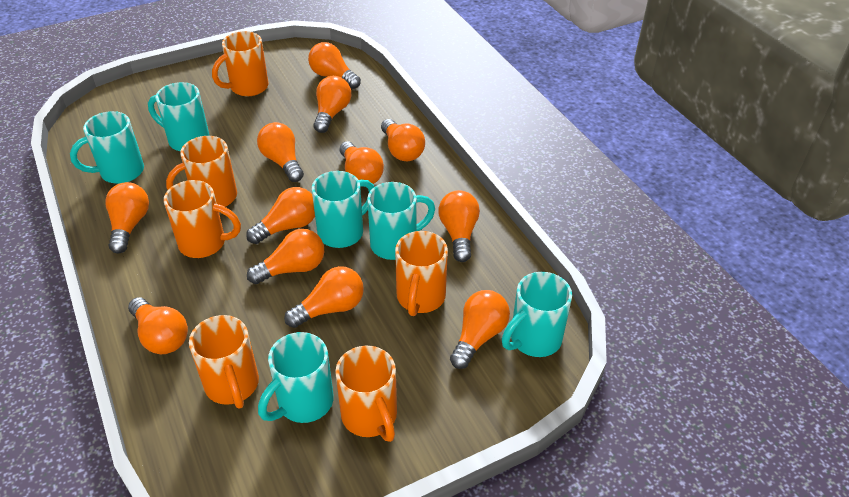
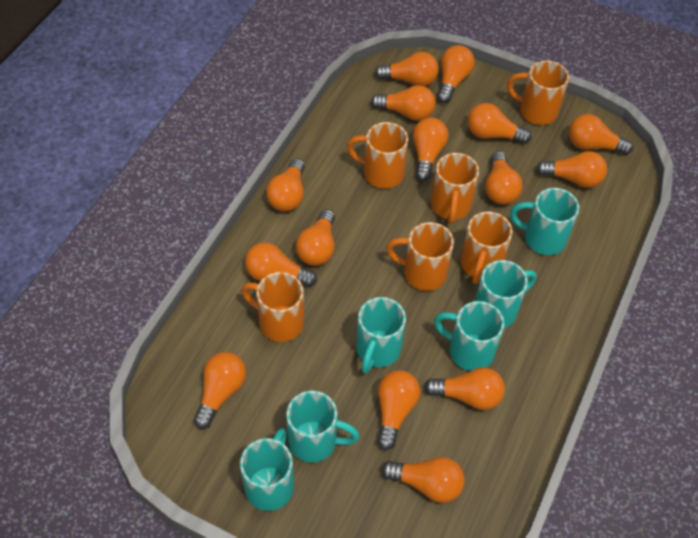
orange light bulb: [105,182,149,254] [128,297,188,354] [246,187,315,244] [247,229,324,284] [257,122,304,182] [284,266,364,328] [308,42,361,89] [314,76,351,133] [340,141,384,184] [381,119,425,161] [438,190,480,262] [450,290,510,369] = 12 -> [194,352,246,429] [245,243,317,287] [266,158,305,211] [296,209,335,266] [371,85,436,121] [374,52,439,86] [377,370,420,450] [382,457,465,503] [413,118,449,181] [424,367,505,410] [437,45,475,103] [468,103,531,144] [485,151,523,205] [536,151,607,188] [569,114,633,155] = 15

